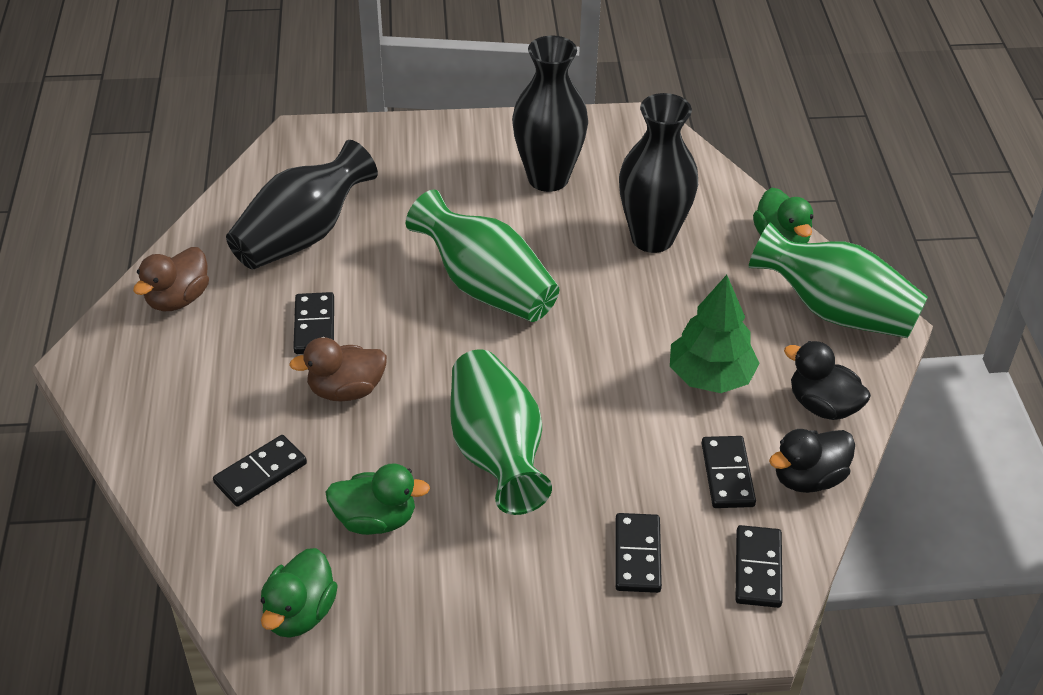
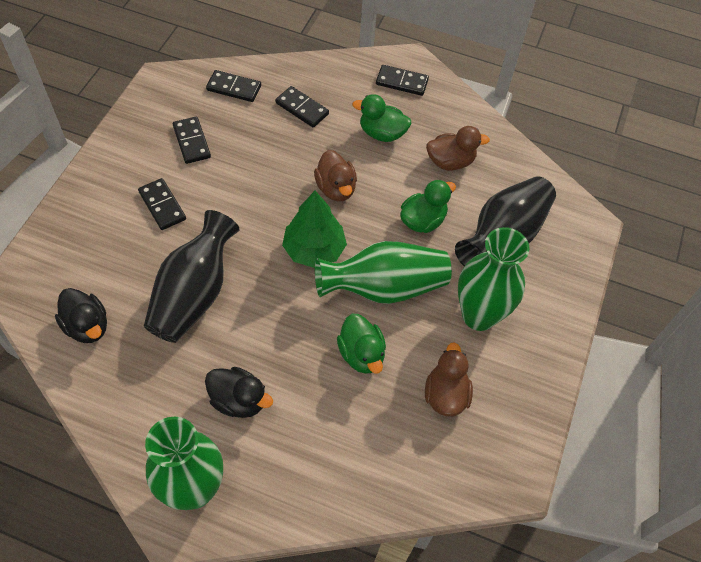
black vase: [226,140,378,269] [512,36,588,192] [619,93,698,253] = 3 -> [144,210,240,343] [455,177,556,266] = 2
brown duck: [133,247,209,311] [289,337,387,402] = 2 -> [314,150,357,201] [425,342,473,417] [426,126,490,171] = 3

